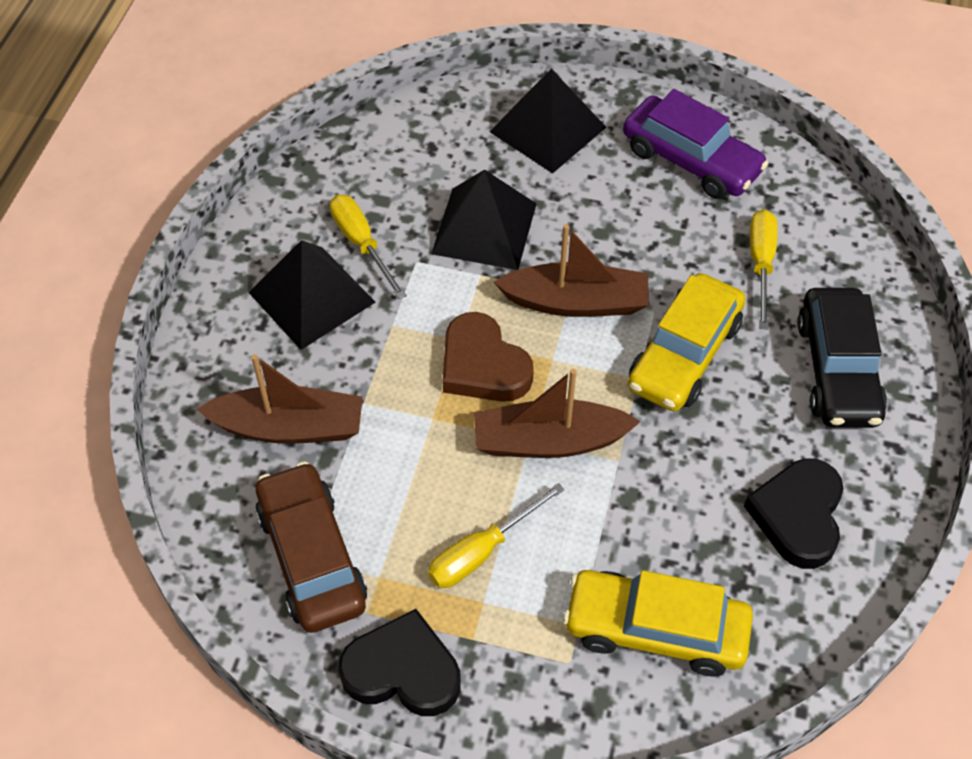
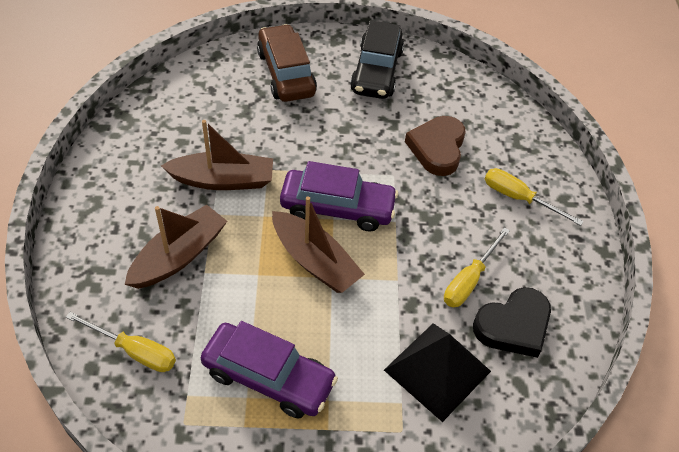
black heart: [338,609,461,716] [744,458,844,569] = 2 -> [473,287,551,358] = 1
black pyramid: [248,240,375,350] [431,169,537,270] [489,69,606,174] = 3 -> [384,323,491,422] = 1
purple car: [623,89,769,199] = 1 -> [201,321,338,419] [280,161,398,231] = 2
yellow car: [563,570,753,676] [628,273,746,412] = 2 -> none = 0

